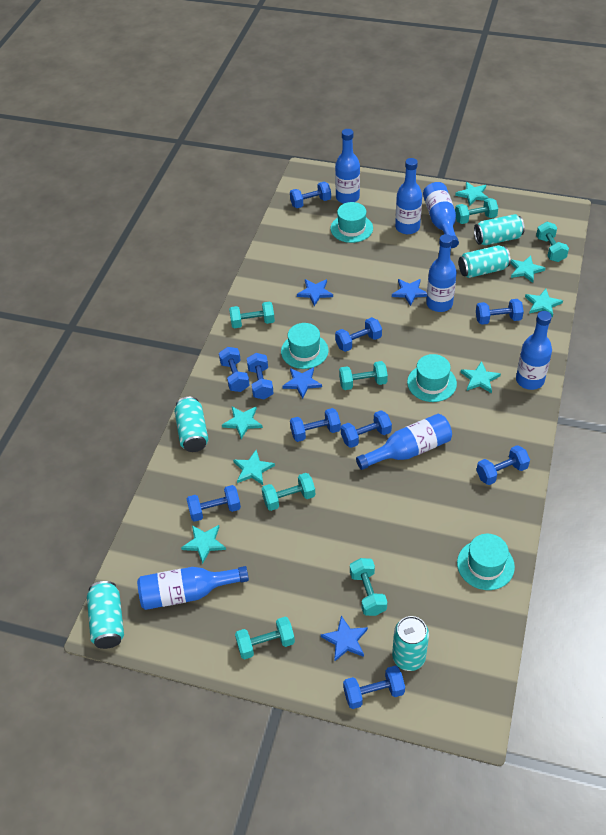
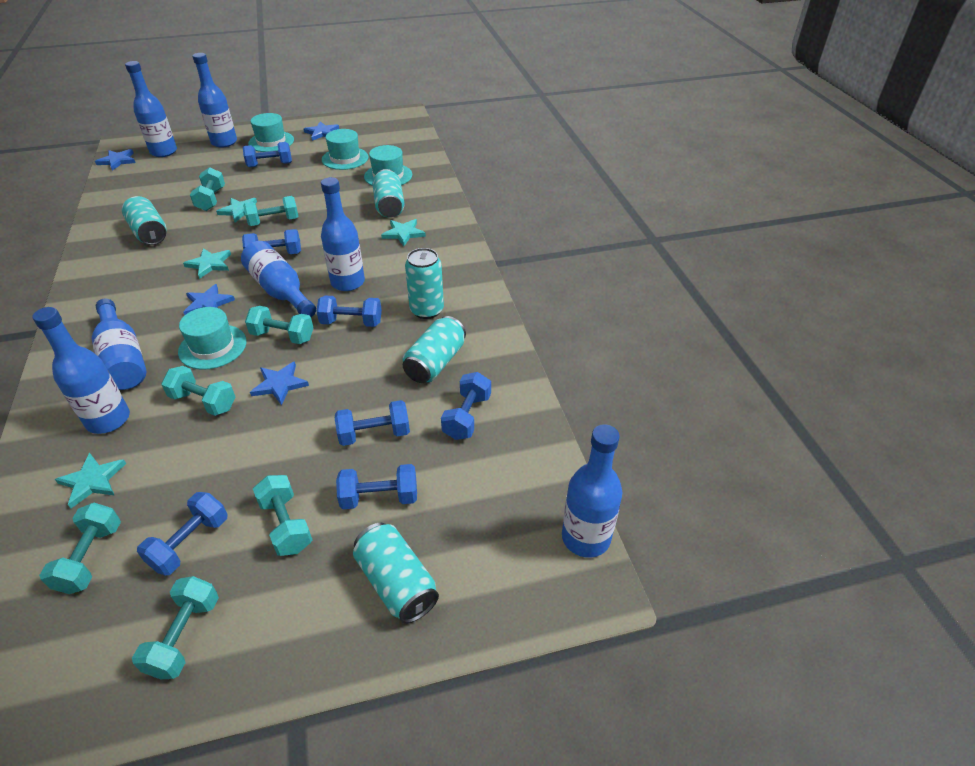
blue dumbbell: [187,485,241,522] [219,347,250,392] [247,353,274,399] [290,182,331,208] [290,408,341,442] [335,317,382,352] [341,410,392,448] [343,666,405,709] [476,299,524,325] [476,445,530,485] = 10 -> [137,492,227,576] [242,229,301,254] [243,142,292,167] [316,296,382,327] [335,400,410,446] [336,464,417,509] [441,372,491,440] = 7
turquoise star: [181,525,226,564] [222,407,263,439] [233,450,275,485] [455,182,489,206] [461,361,501,393] [510,256,545,283] [525,289,563,318] = 7 -> [55,453,126,508] [183,248,231,279] [216,198,257,223] [381,219,426,246] = 4

